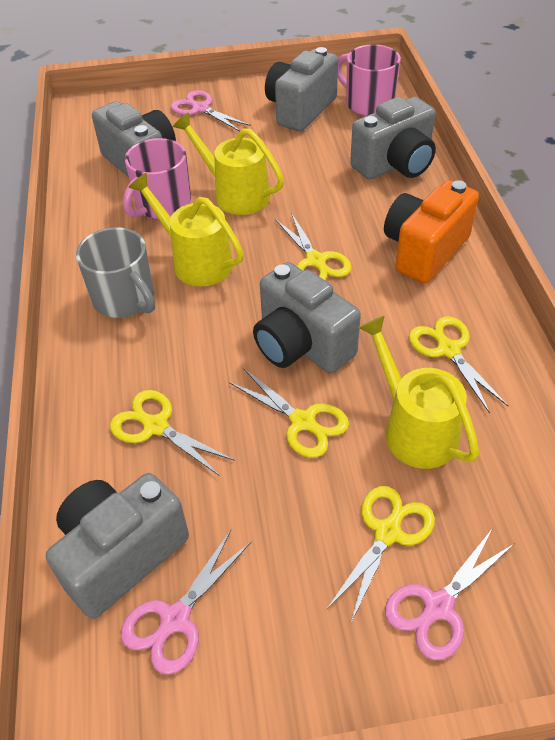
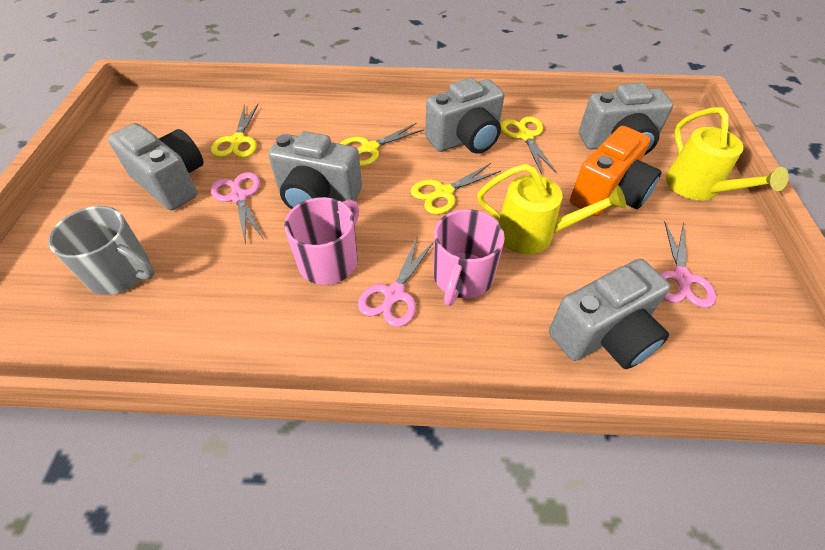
yellow scissors: [110,390,235,476] [229,368,349,458] [275,213,352,281] [327,486,435,623] [409,316,508,414] = 5 -> [211,104,258,158] [340,123,425,167] [411,163,501,214] [500,117,557,175] = 4
yellow watering can: [128,173,244,286] [173,112,284,215] [358,316,479,469] = 3 -> [477,164,626,254] [666,107,789,200] = 2

